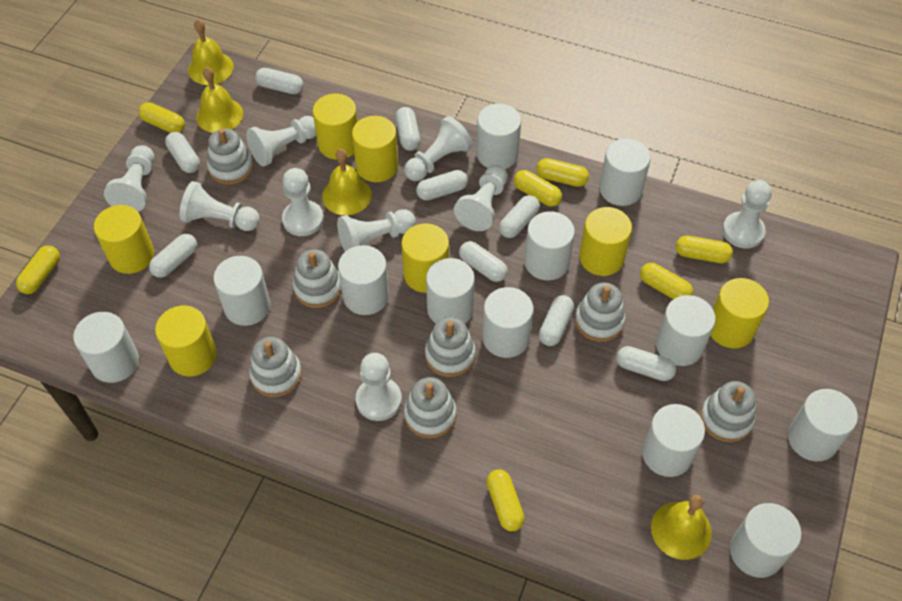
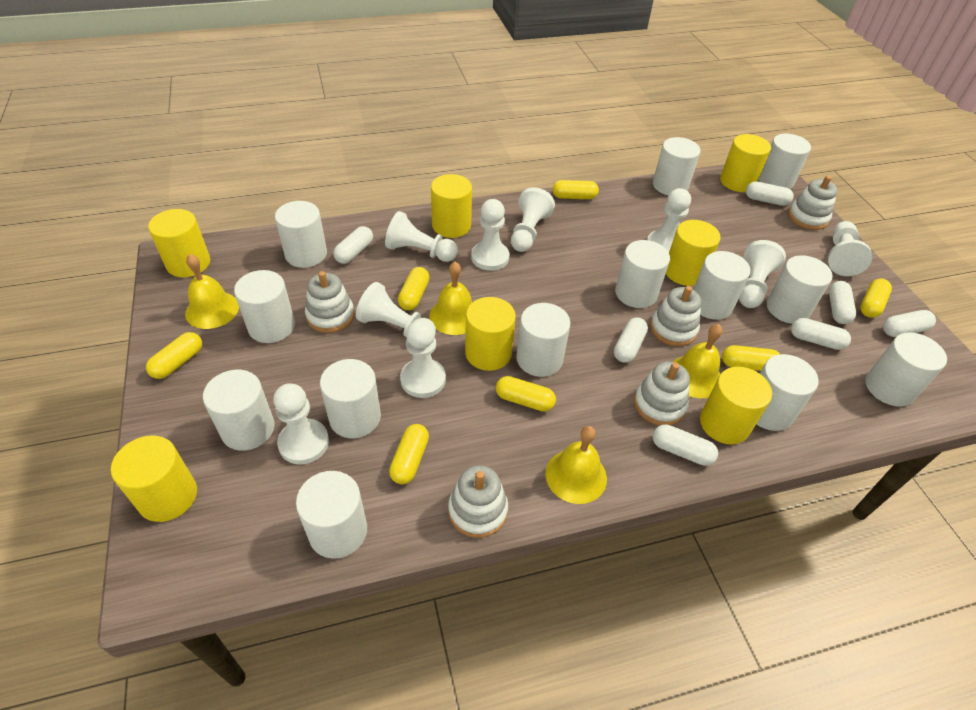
white capsule: [149,234,197,278] [165,132,200,173] [255,68,303,94] [396,107,420,151] [416,170,468,201] [459,241,508,282] [499,195,540,238] [539,295,574,346] [616,346,676,381] = 9 -> [333,226,373,264] [614,317,648,363] [653,424,718,466] [746,181,794,206] [791,318,851,350] [829,281,856,324] [883,310,936,337] = 7
white cylinder: [73,312,139,383] [213,256,270,326] [338,245,389,315] [426,258,475,324] [476,104,521,169] [482,287,533,358] [524,211,575,281] [599,139,651,206] [642,404,705,477] [656,295,716,366] [730,503,802,578] [788,389,858,461] = 12 -> [203,370,275,451] [234,270,295,343] [275,201,327,268] [296,471,367,559] [320,359,381,439] [516,303,570,377] [615,240,670,308] [653,137,701,195] [693,251,751,320] [757,354,819,431] [759,134,811,189] [767,255,833,324] [865,332,947,407] = 13
white stacking toy: [207,129,253,185] [249,337,302,397] [293,249,342,308] [404,377,457,438] [425,317,476,377] [575,282,626,342] [700,381,756,442] = 7 -> [305,271,355,333] [448,465,508,538] [634,361,690,425] [650,286,701,346] [788,176,838,230] = 5

